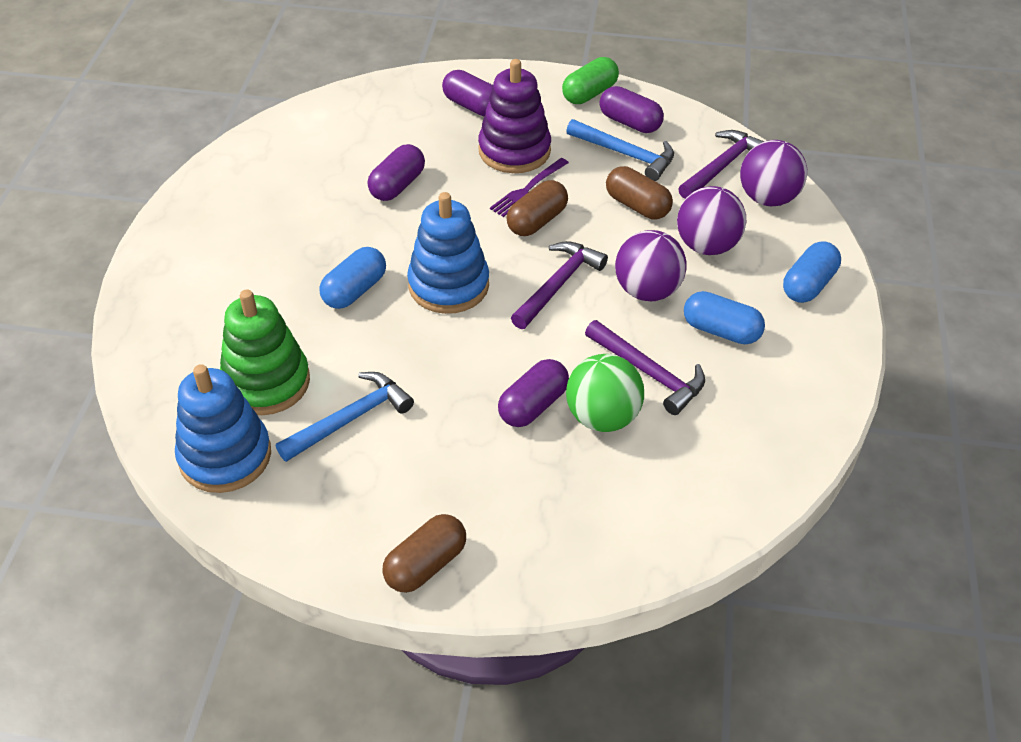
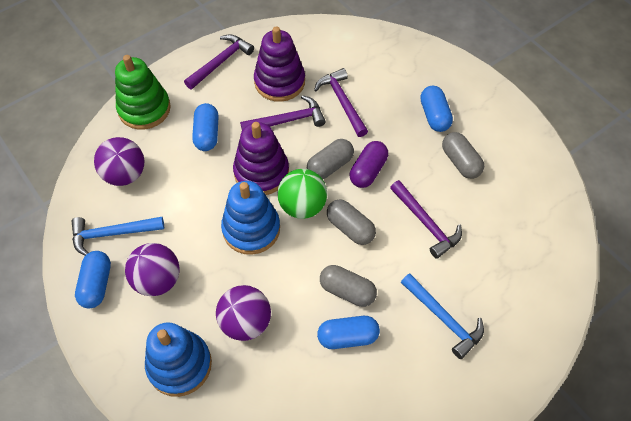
blue capsule: [320,247,386,309] [684,291,765,344] [783,241,841,303] = 3 -> [75,251,111,308] [192,103,219,151] [317,316,380,349] [420,86,453,132] = 4
brown capsule: [382,514,466,593] [506,180,568,236] [606,166,673,219] = 3 -> none = 0
green capsule: [562,57,619,104] = 1 -> none = 0
grey capsule: none = 0 -> [307,139,354,179] [320,265,377,307] [327,199,376,245] [442,132,484,179] = 4
purple capsule: [367,144,425,201] [442,70,494,117] [498,359,569,427] [599,86,664,133] = 4 -> [350,141,388,188] = 1
purple fork: [490,158,569,217] = 1 -> none = 0
purple hammer: [511,241,608,329] [585,320,705,415] [678,130,764,199] = 3 -> [184,34,254,89] [240,95,326,130] [314,68,368,137] [390,180,462,259] = 4
purple stacking toy: [478,59,551,173] = 1 -> [233,122,289,195] [254,26,305,102] = 2

